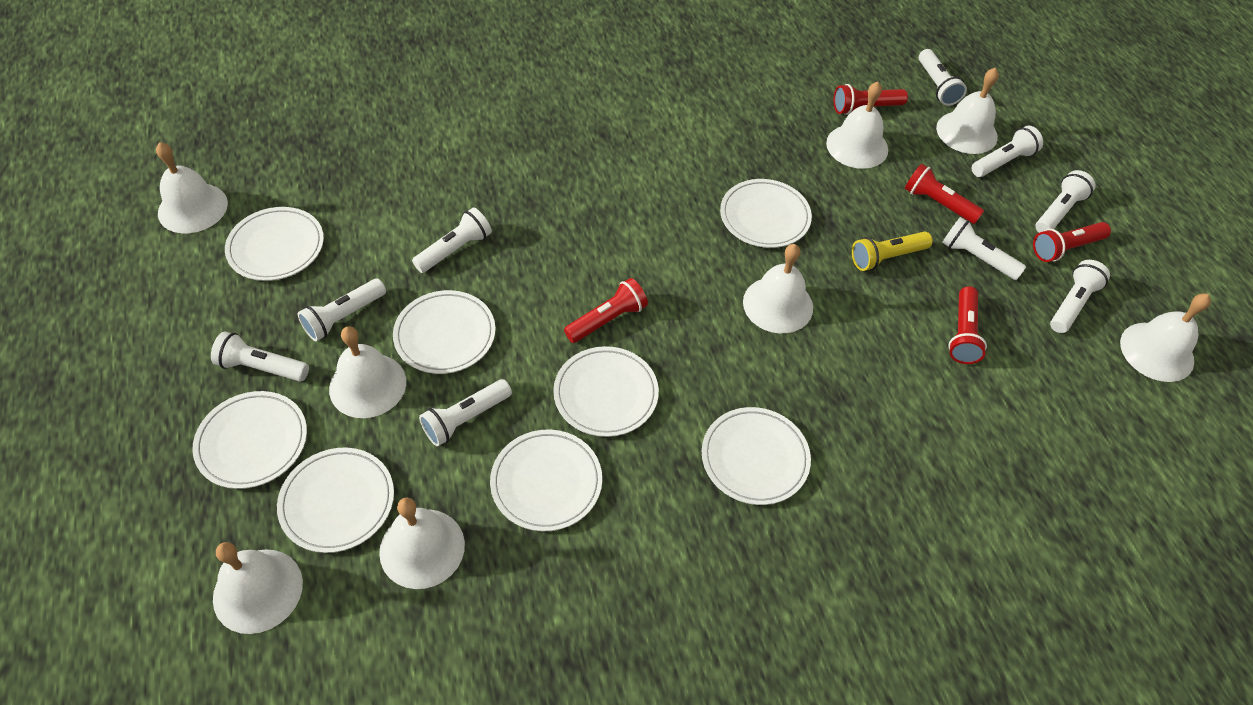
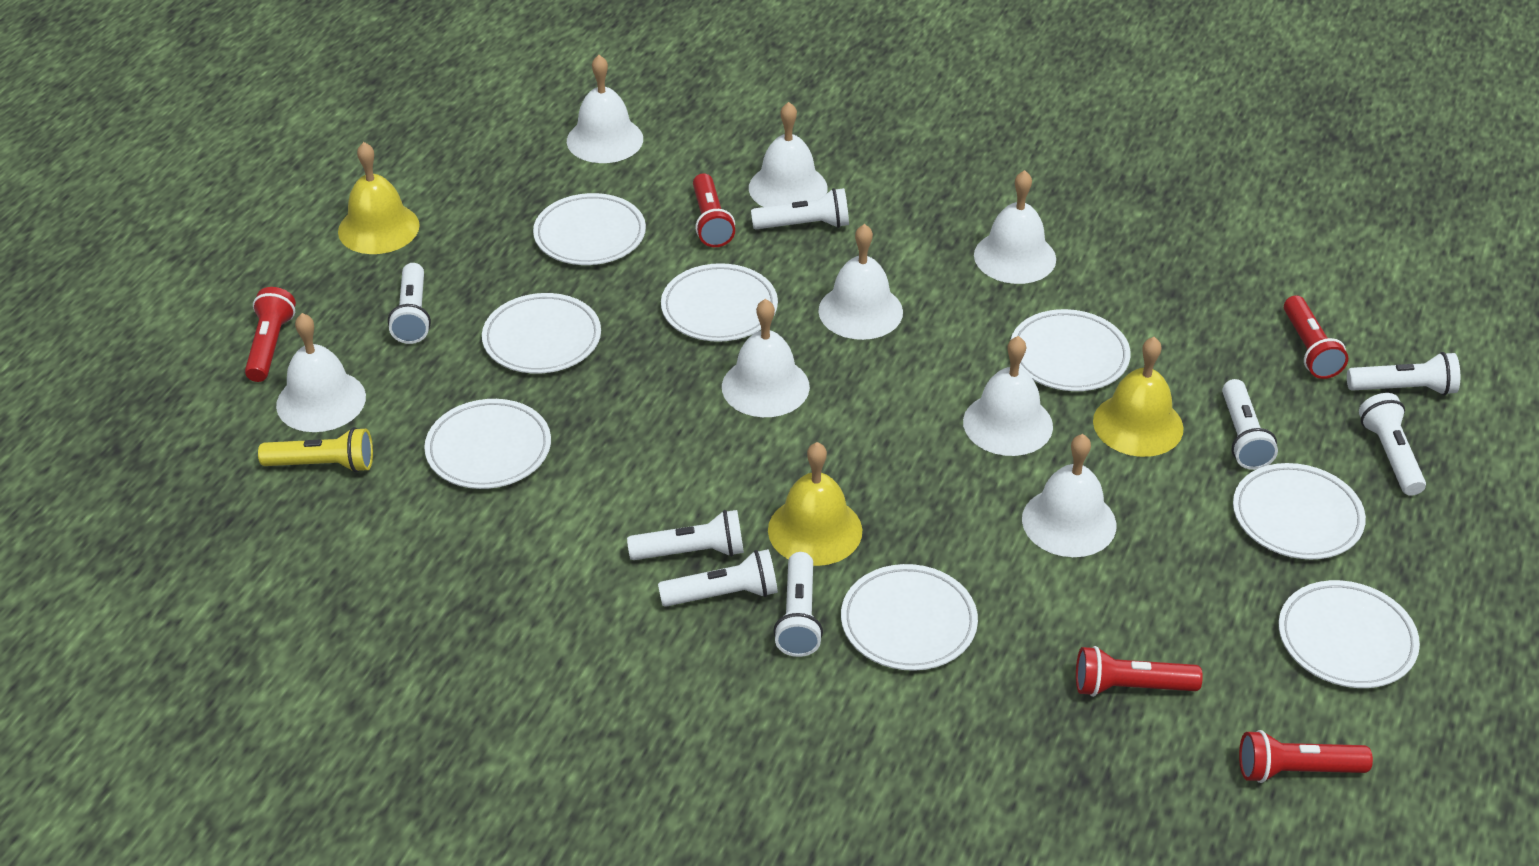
white flashlight: [211,331,309,382] [298,279,386,341] [412,207,492,273] [419,379,512,446] [919,49,967,106] [942,217,1026,280] [972,126,1043,177] [1036,170,1096,233] [1050,260,1110,333] = 9 -> [388,263,431,344] [627,510,744,560] [658,549,778,607] [751,188,849,229] [773,552,823,657] [1222,379,1278,470] [1347,352,1460,395] [1359,393,1426,496] = 8
yellow bell: none = 0 -> [338,142,420,254] [768,442,862,566] [1093,337,1184,457] = 3

